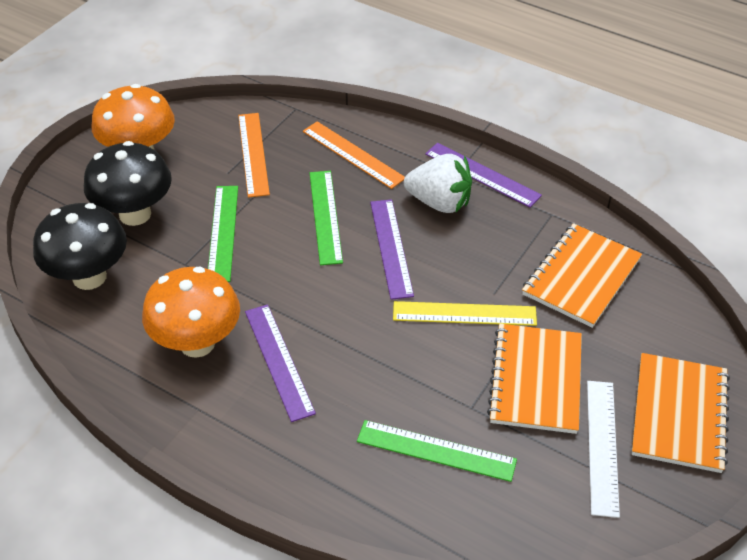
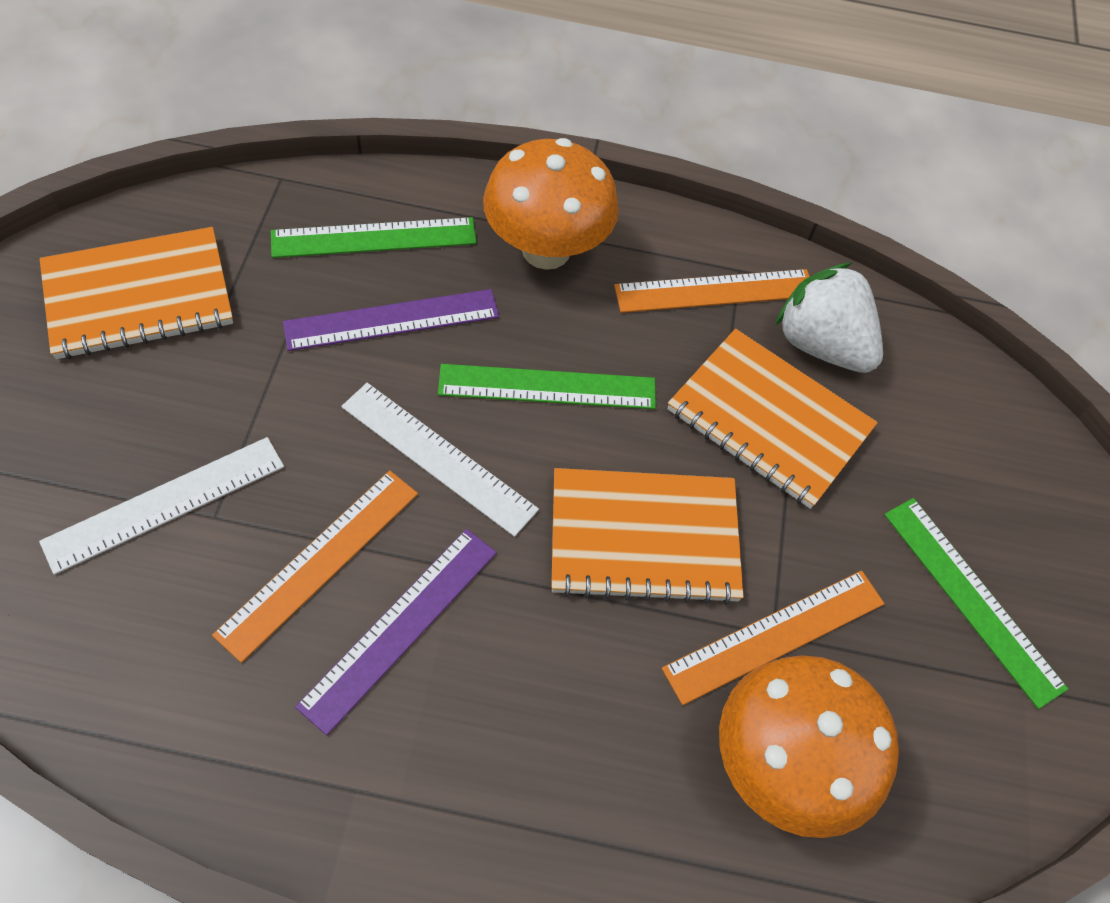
black mushroom: [33,203,127,290] [84,141,172,226] = 2 -> none = 0
orange ruler: [238,113,270,198] [303,121,405,189] = 2 -> [212,470,418,663] [614,269,810,313] [662,571,885,705] = 3
purple ruler: [245,304,316,422] [370,199,414,300] [425,143,542,207] = 3 -> [283,289,499,351] [295,529,497,735] = 2
white ruler: [587,381,620,518] = 1 -> [39,437,284,575] [341,383,539,537] = 2
yellow ruler: [393,301,537,326] = 1 -> none = 0

